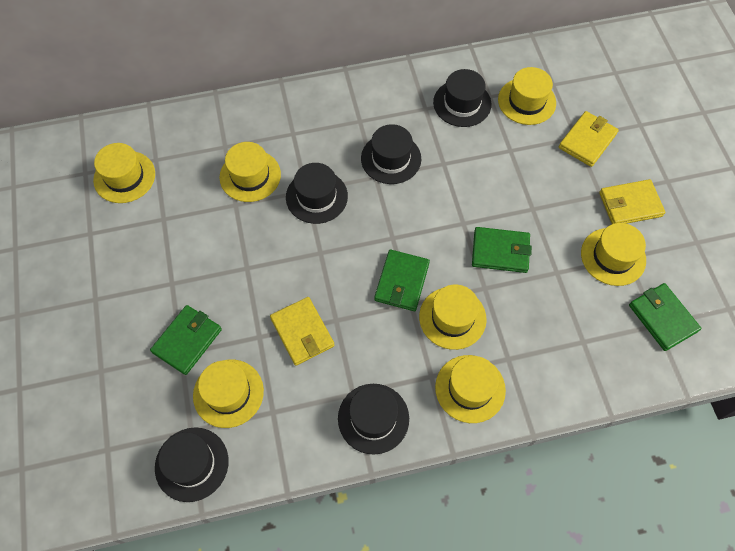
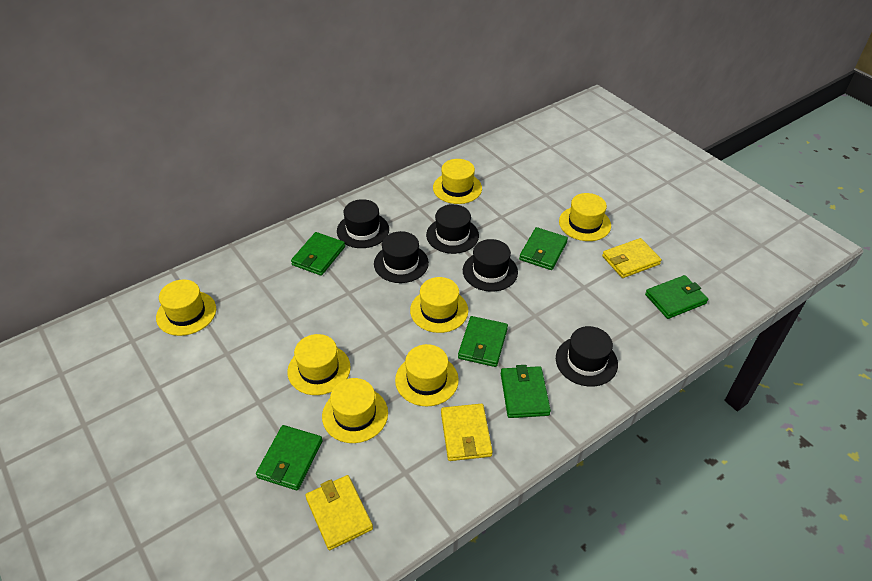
green wallet: [150,305,222,375] [374,250,430,311] [472,227,532,273] [629,283,701,351] = 4 -> [256,425,323,490] [291,232,345,276] [458,316,508,367] [501,365,551,418] [519,227,568,270] [645,275,708,319] = 6

